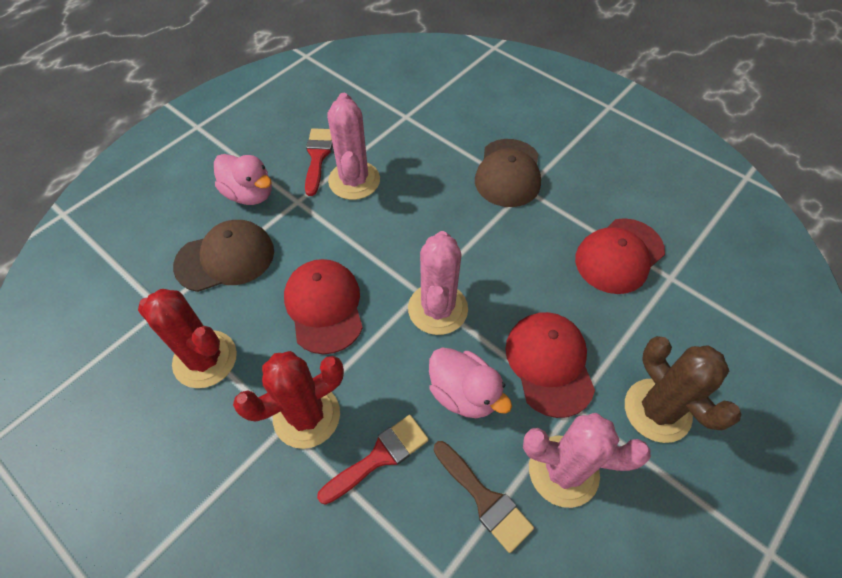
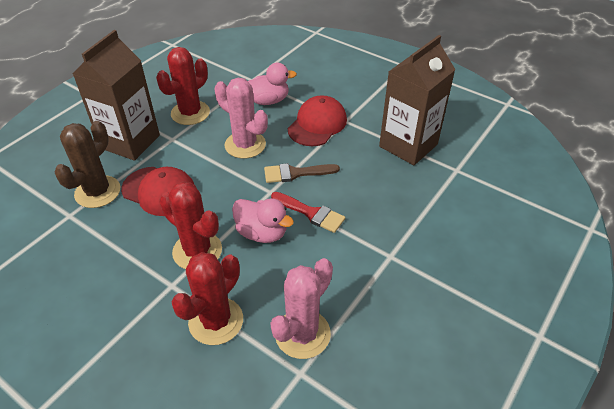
brown cap: [173,220,274,292] [475,139,541,207] = 2 -> none = 0
brown carton: none = 0 -> [73,30,160,161] [379,35,456,165] = 2
pink cactus: [327,93,380,200] [408,231,468,335] [523,413,651,508] = 3 -> [214,78,268,158] [270,258,333,359] = 2
red brush: [305,128,333,196] [317,415,429,505] = 2 -> [271,192,345,233] = 1
red cactus: [138,289,237,388] [233,351,344,449] = 2 -> [156,47,210,125] [159,181,222,269] [171,252,243,345] = 3
red cap: [284,259,363,354] [505,312,595,418] [575,218,665,294] = 3 -> [121,167,194,216] [288,95,347,146] = 2

